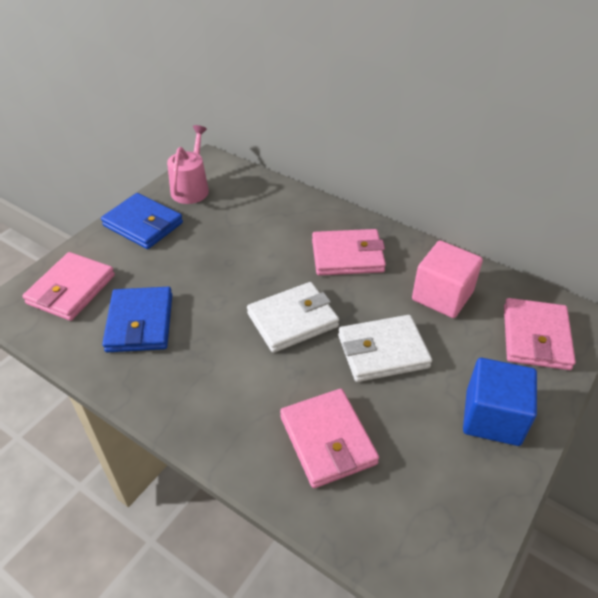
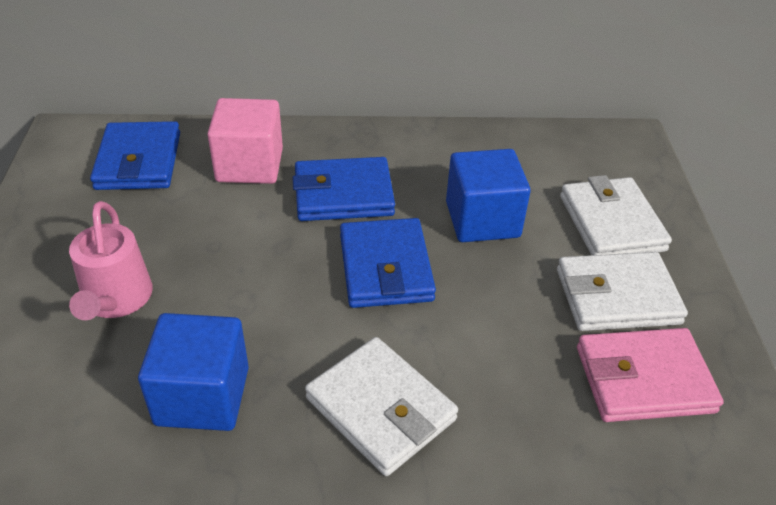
blue cube: [463,358,537,446] = 1 -> [138,313,249,431] [446,149,531,242] = 2
blue wallet: [101,193,183,249] [102,287,172,352] = 2 -> [90,121,180,190] [292,157,395,221] [340,218,436,308] = 3
pink wallet: [22,252,115,321] [280,389,379,488] [312,229,386,276] [504,298,576,370] = 4 -> [577,328,724,422] = 1
white wallet: [247,282,339,353] [338,315,432,382] = 2 -> [305,337,458,476] [557,252,688,331] [560,175,672,255] = 3

